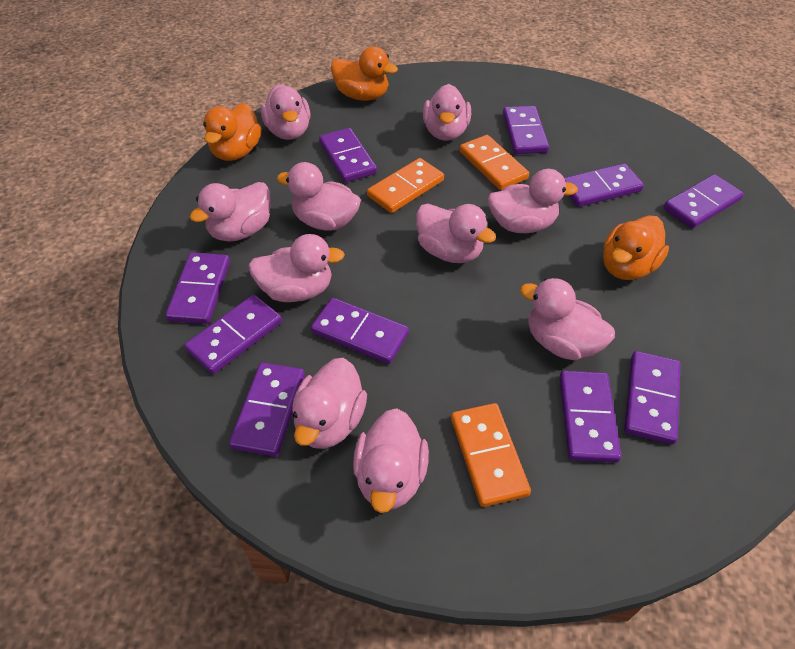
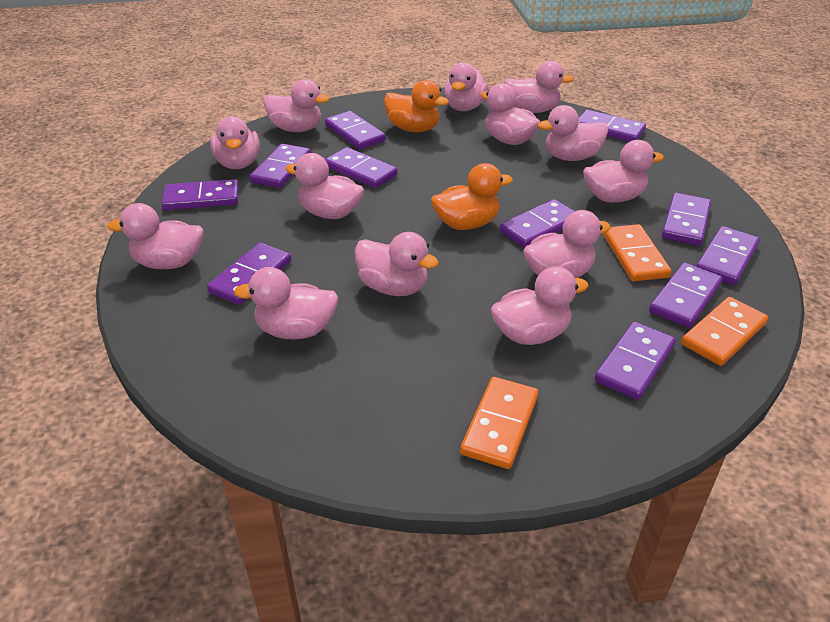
orange duck: [203,103,262,161] [331,46,398,101] [603,215,669,280] = 3 -> [384,80,449,132] [431,163,513,230] = 2
pink duck: [190,182,271,242] [248,234,345,302] [261,84,310,140] [277,162,361,231] [292,358,367,449] [353,408,429,513] [416,204,496,263] [423,84,471,141] [488,169,578,233] [520,278,615,360] = 10 -> [107,203,204,269] [210,116,260,169] [234,267,338,340] [263,79,329,132] [285,153,364,219] [354,232,439,296] [444,62,489,111] [481,83,540,145] [491,266,589,345] [504,61,574,113] [523,210,611,278] [537,105,608,161] [583,140,664,203] = 13
purple domino: [166,253,230,324] [184,295,282,374] [229,362,305,457] [311,298,409,364] [319,128,377,182] [503,106,549,154] [559,371,621,463] [564,163,644,207] [624,351,681,445] [664,174,744,228] = 10 -> [162,179,239,210] [207,243,291,305] [249,144,311,188] [325,111,386,149] [325,147,398,188] [500,199,575,248] [579,110,646,142] [595,322,676,400] [649,263,723,328] [662,193,711,246] [696,226,760,285] = 11

